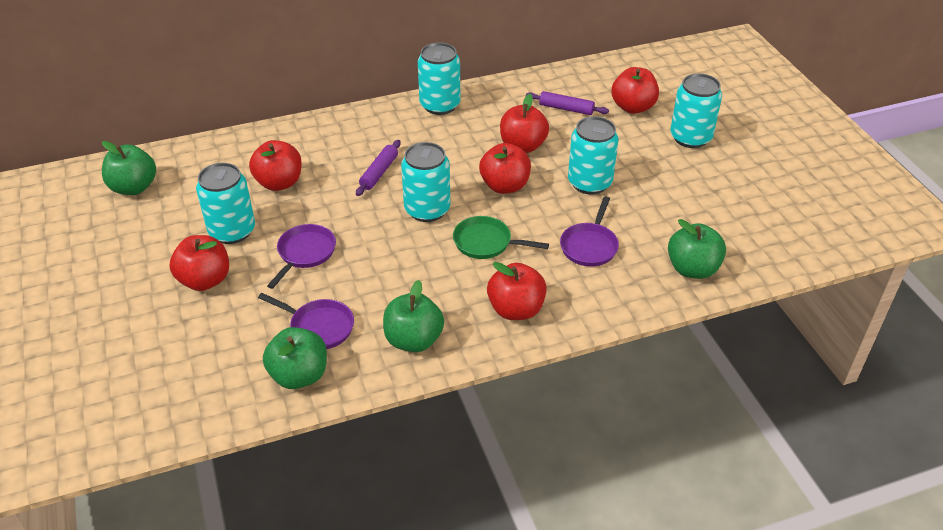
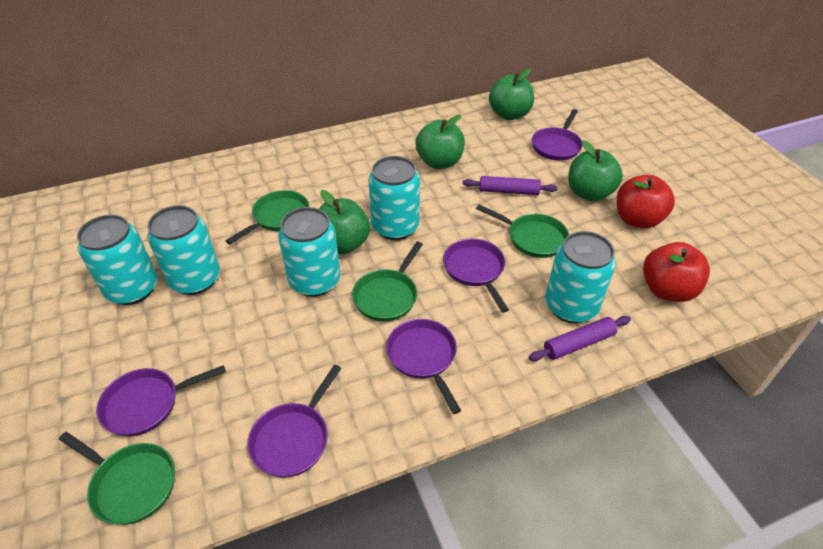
green pan: [453,216,549,259] = 1 -> [59,432,175,525] [226,190,309,244] [352,241,423,322] [476,205,569,258] = 4
purple pan: [258,293,354,349] [267,224,336,289] [560,196,619,267] = 3 -> [96,365,226,437] [247,365,341,478] [386,319,461,414] [443,238,509,312] [532,109,583,161] = 5
red apple: [169,235,229,291] [249,140,302,191] [479,143,531,194] [487,262,547,320] [500,94,549,153] [611,67,659,114] = 6 -> [617,175,675,229] [643,242,710,302] = 2

